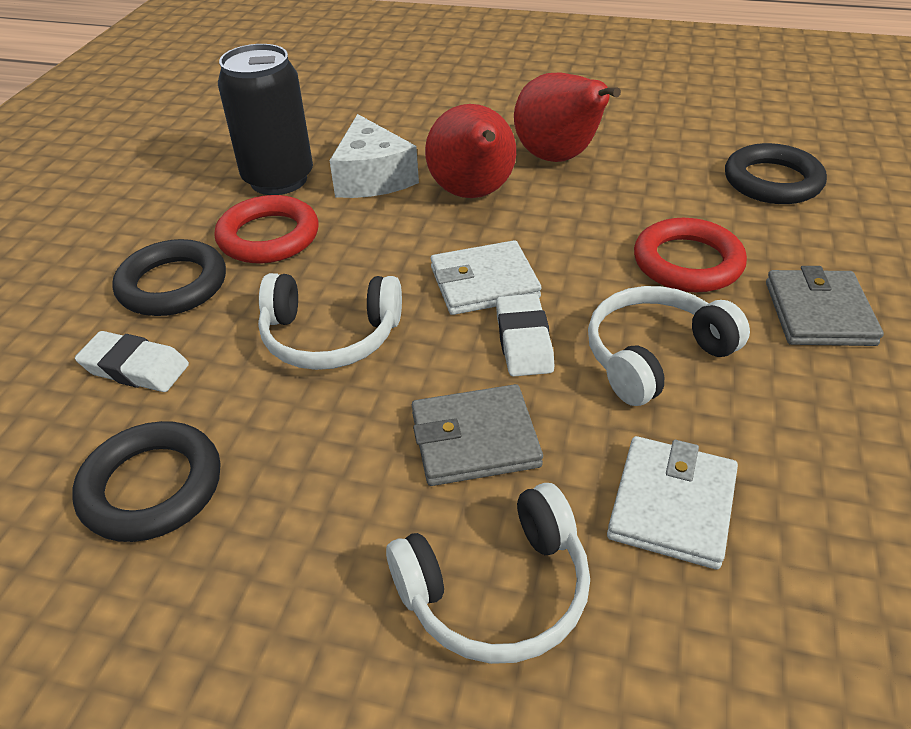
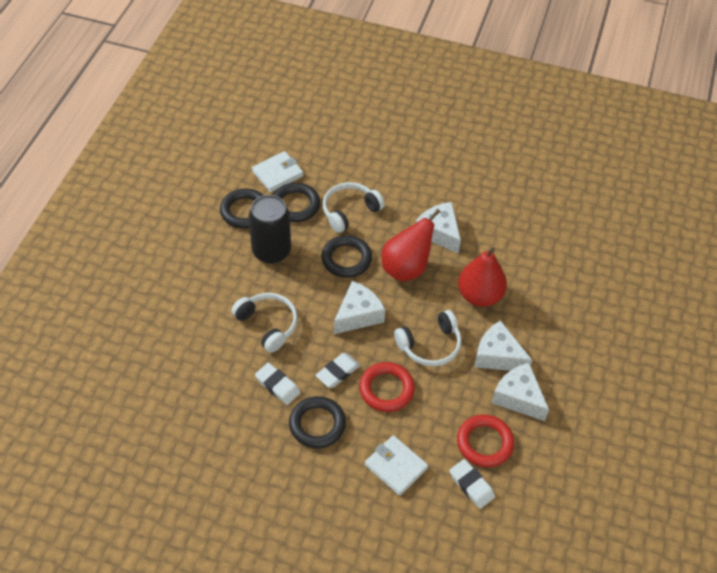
black ring: [72,421,221,542] [112,239,226,316] [725,143,827,204] = 3 -> [220,188,263,229] [273,183,320,222] [289,396,346,448] [321,235,372,278] = 4
grey wallet: [412,384,543,486] [766,266,884,346] = 2 -> none = 0
white cheese: [329,114,419,198] = 1 -> [334,281,385,334] [415,202,461,254] [475,320,532,371] [492,363,549,421] = 4
white eraser: [75,331,189,392] [496,294,555,377] = 2 -> [255,363,301,405] [315,353,360,388] [449,459,495,509] = 3

